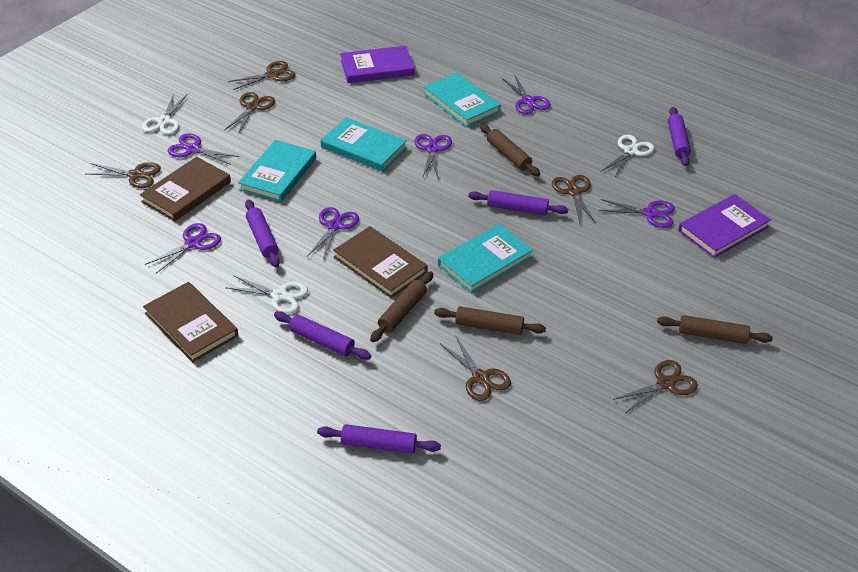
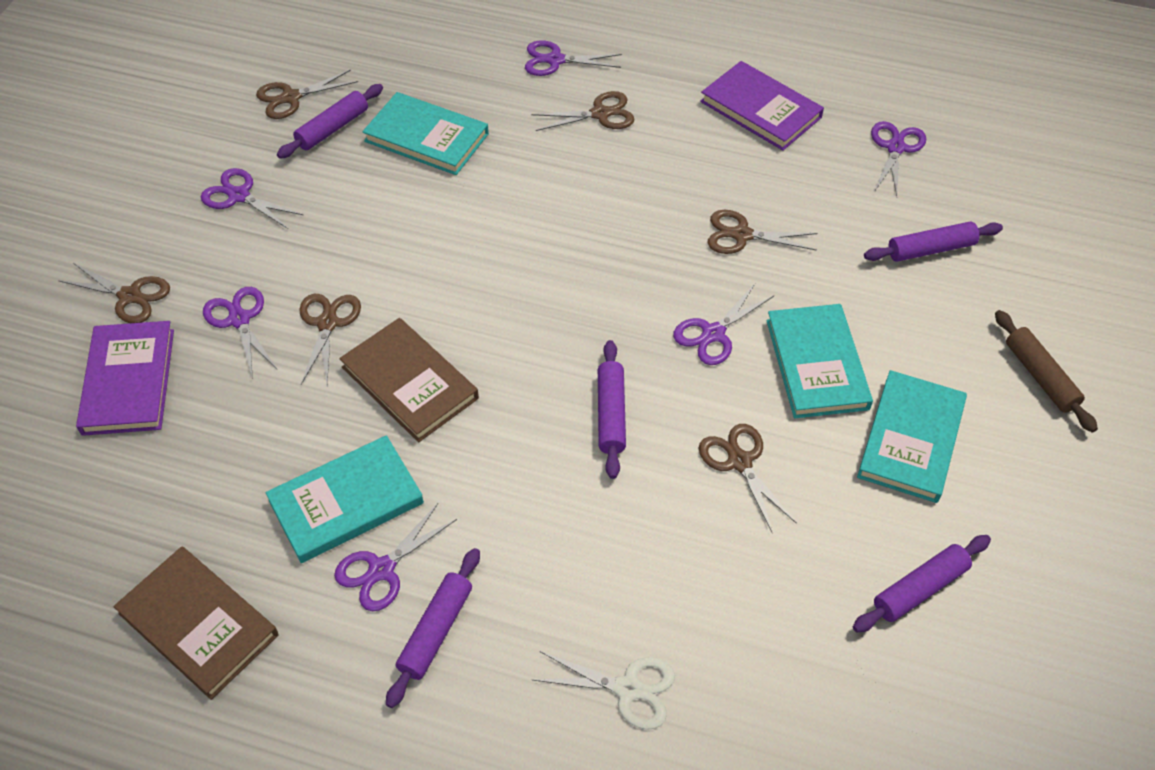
brown book: [140,157,231,222] [143,282,238,363] [333,226,427,298] = 3 -> [114,547,279,700] [340,318,479,442] = 2
brown rolling pin: [370,271,433,342] [434,306,546,335] [480,124,540,176] [657,315,773,344] = 4 -> [995,310,1098,433] = 1
white scissors: [142,93,188,135] [225,275,308,314] [602,134,655,177] = 3 -> [533,651,675,730] = 1

